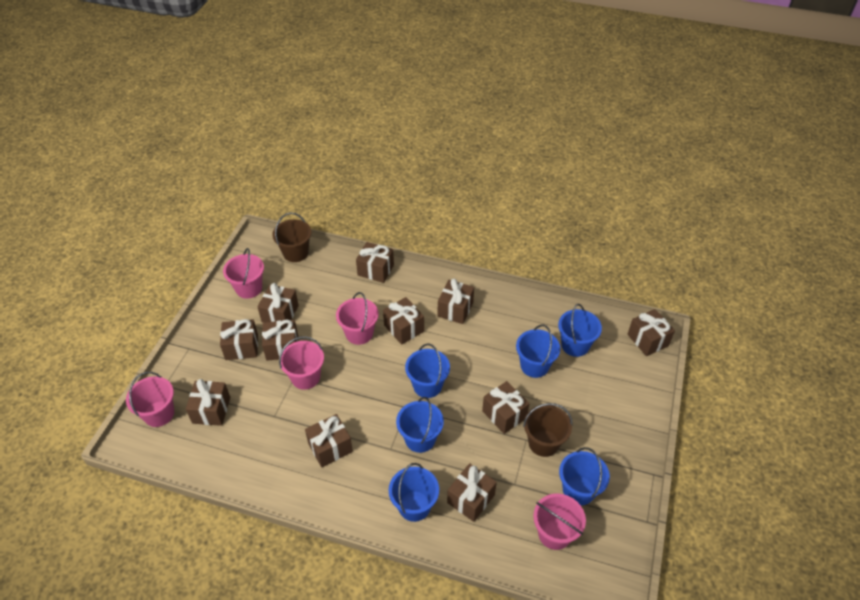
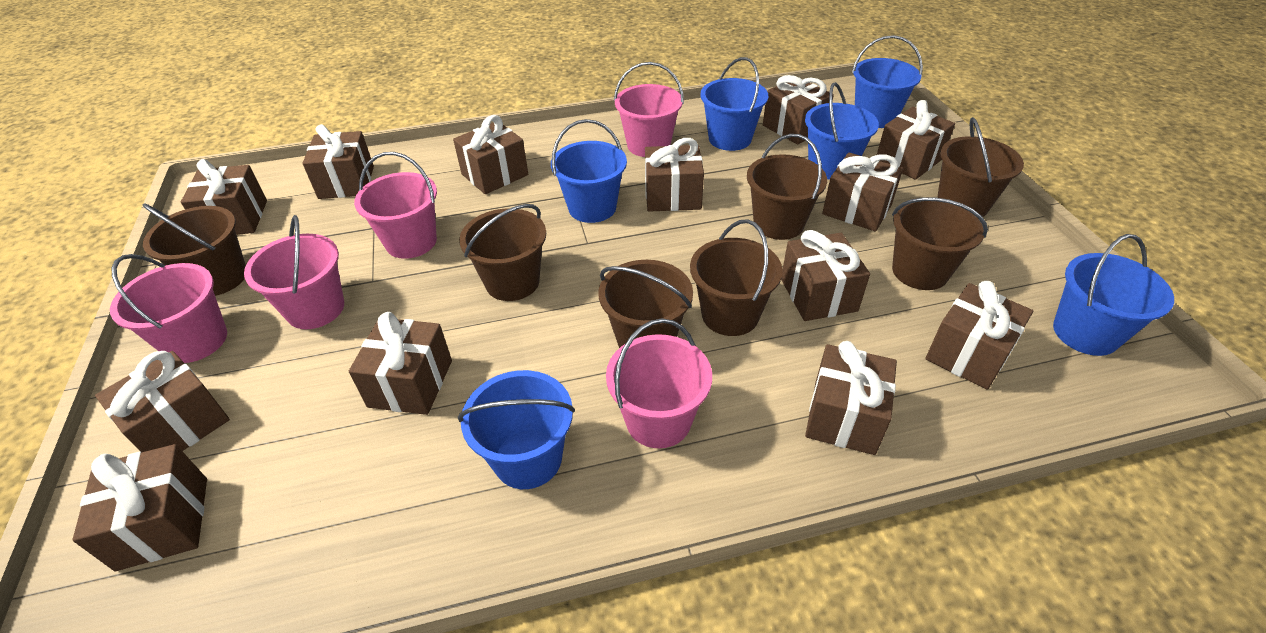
brown bucket: [272,213,312,262] [523,403,572,457] = 2 -> [143,204,246,296] [459,204,546,301] [598,260,693,348] [690,219,783,336] [747,134,827,240] [892,197,988,290] [937,117,1024,217] = 7
brown gift: [186,379,230,426] [220,319,258,360] [257,283,299,323] [262,320,298,361] [305,414,353,467] [356,242,394,283] [383,297,424,345] [438,278,474,324] [447,463,497,522] [482,381,530,434] [627,309,675,356] = 11 -> [72,444,207,571] [95,351,230,452] [181,159,267,235] [302,124,374,199] [349,312,452,415] [453,115,528,194] [645,138,704,212] [763,75,834,144] [781,230,870,321] [805,341,897,455] [822,153,903,231] [877,100,955,180] [925,281,1033,390] = 13

